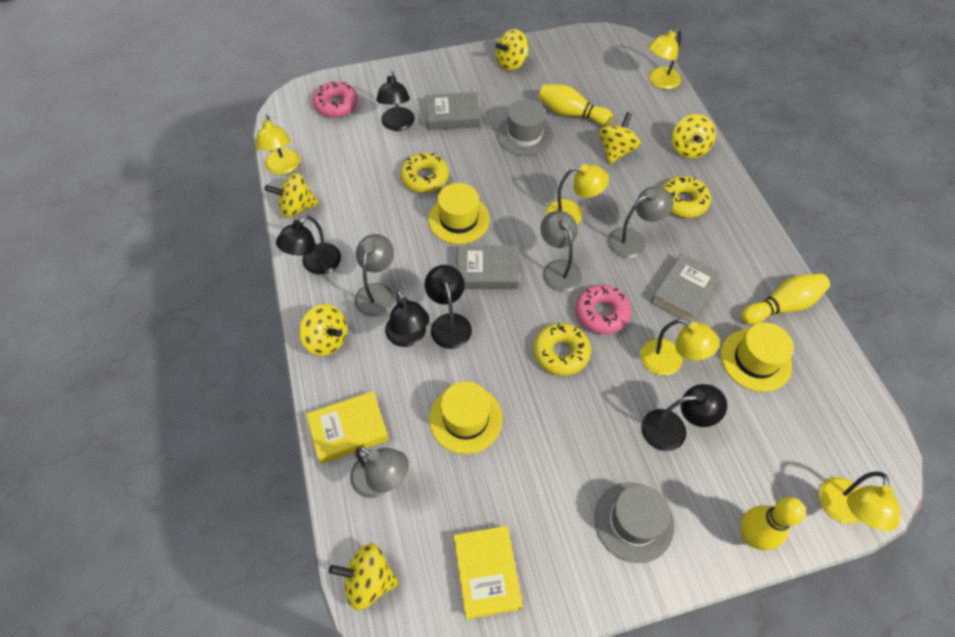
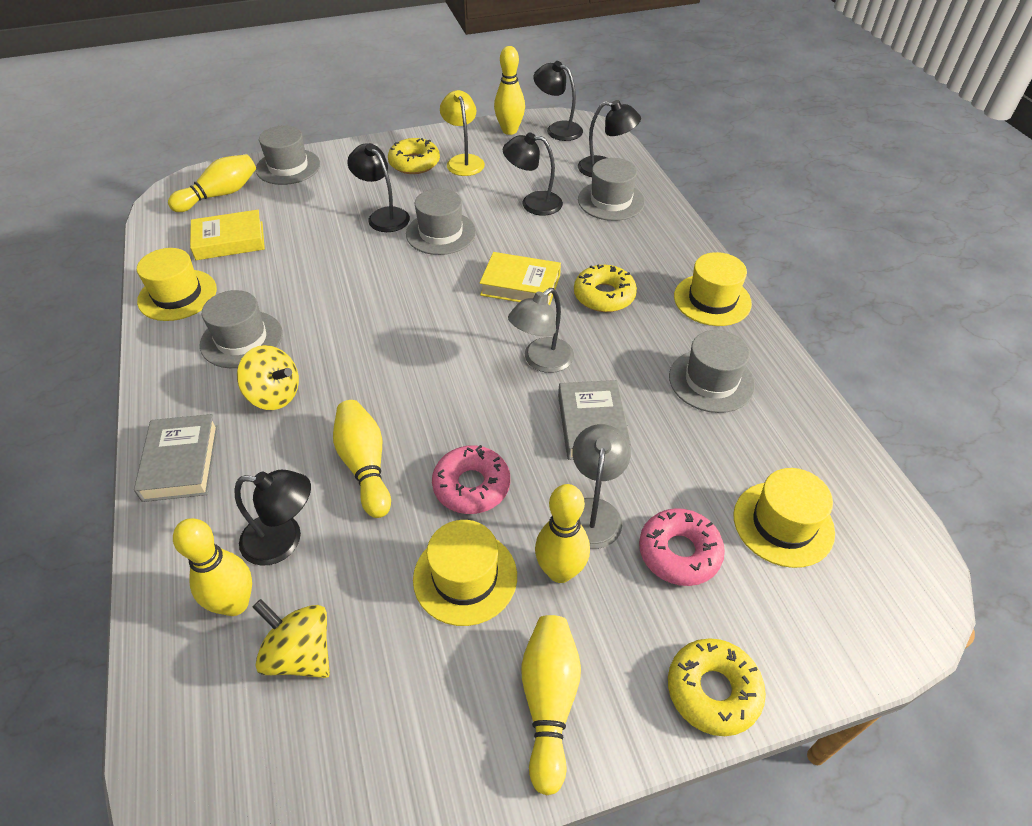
grey book: [426,92,480,130] [457,245,519,289] [651,254,722,323] = 3 -> [134,414,219,502] [558,380,631,460] = 2
grey hat: [497,99,553,156] [594,482,674,563] = 2 -> [200,290,283,368] [256,125,320,185] [406,188,476,255] [578,158,645,221] [669,330,755,413] = 5
grey lamp: [350,447,409,498] [355,234,394,317] [540,211,582,292] [607,186,674,258] = 4 -> [508,288,574,373] [572,424,631,549] = 2
yellow bowling pin: [538,84,613,126] [741,273,830,325] [741,497,806,550] = 3 -> [168,154,256,212] [173,518,252,616] [333,400,391,518] [494,46,525,135] [521,615,581,795] [535,484,590,583] = 6
yellow hat: [428,183,490,244] [429,381,503,454] [721,323,794,392] = 3 -> [137,248,217,321] [413,520,517,626] [674,252,752,326] [734,468,835,568] = 4
yellow lamp: [256,114,300,175] [546,164,609,224] [640,319,720,376] [648,29,681,89] [819,472,900,531] = 5 -> [440,90,485,176] = 1
yellow spinning top: [264,173,319,218] [299,304,347,356] [329,544,399,610] [495,29,529,71] [599,112,641,164] [672,114,716,159] = 6 -> [237,345,299,410] [253,599,330,678] = 2

